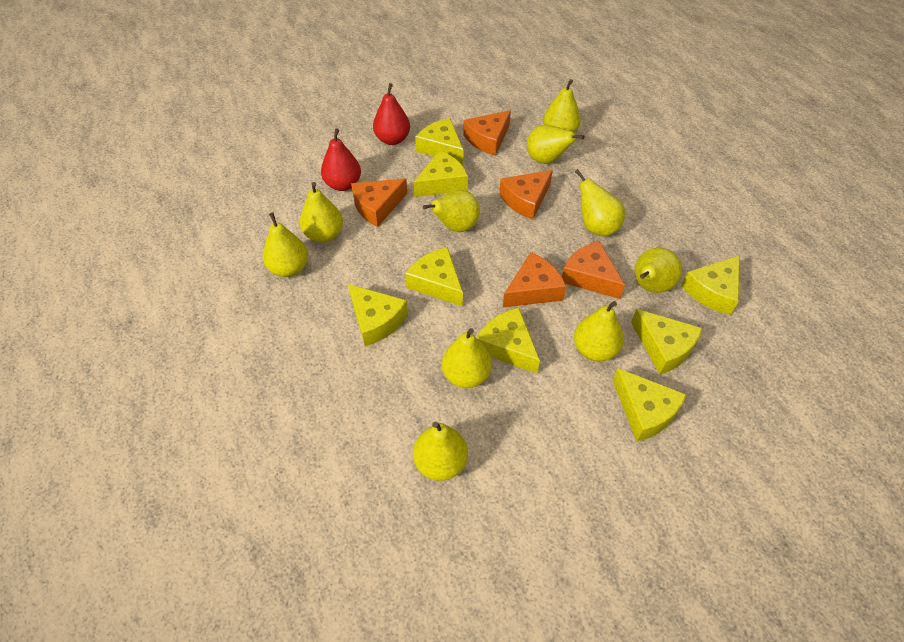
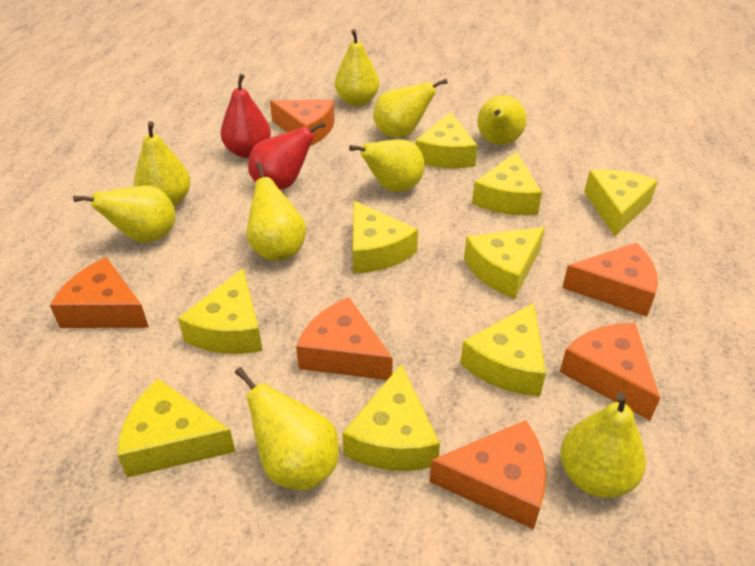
orange cheese: [351,178,407,227] [463,110,511,156] [499,170,553,219] [503,252,566,307] [562,241,625,299] = 5 -> [50,257,149,328] [270,99,335,146] [296,297,393,380] [429,420,546,529] [560,323,660,420] [562,243,658,317] = 6
yellow cheese: [348,284,408,346] [405,247,463,307] [413,150,468,197] [415,118,463,165] [476,308,540,373] [612,368,687,441] [631,309,702,375] [681,255,740,315] = 8 -> [117,379,235,478] [178,268,262,354] [342,364,440,471] [353,201,418,273] [415,112,478,168] [460,303,546,396] [464,227,545,299] [472,152,542,215] [584,169,658,236] = 9
yellow pear: [263,213,308,277] [300,182,343,243] [413,421,468,481] [423,190,480,232] [442,328,492,388] [527,125,584,164] [543,79,581,133] [574,301,624,361] [575,169,625,237] [635,248,682,293] = 10 -> [73,186,176,243] [134,121,191,206] [235,367,339,491] [247,162,306,261] [335,29,379,106] [349,139,424,192] [373,79,448,137] [477,95,527,145] [561,392,646,498] = 9

